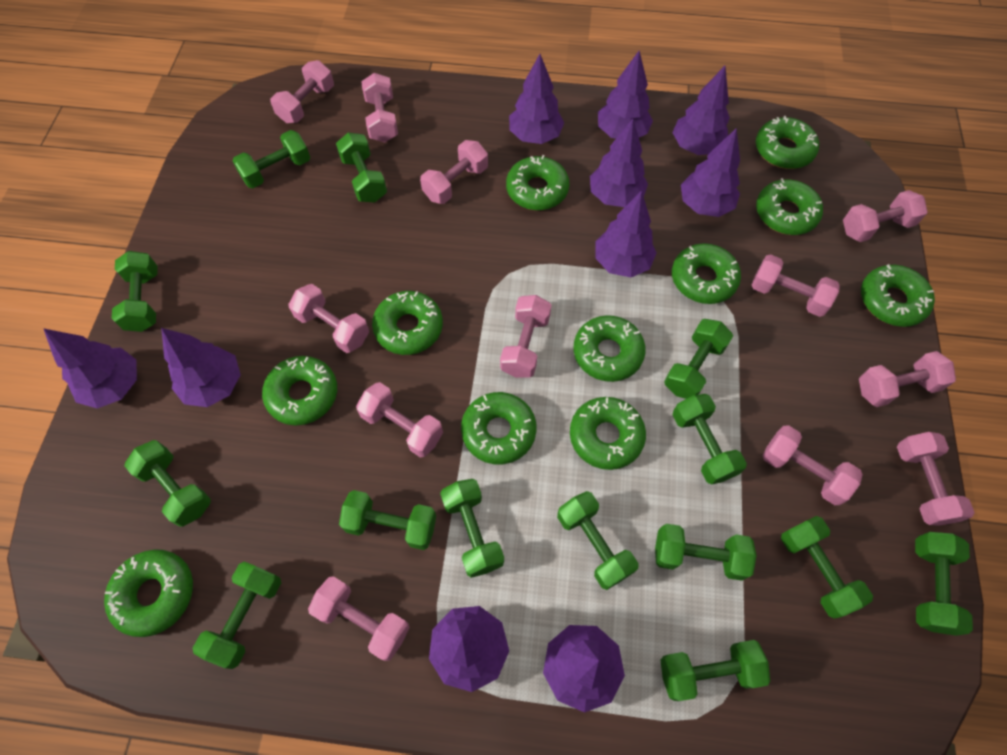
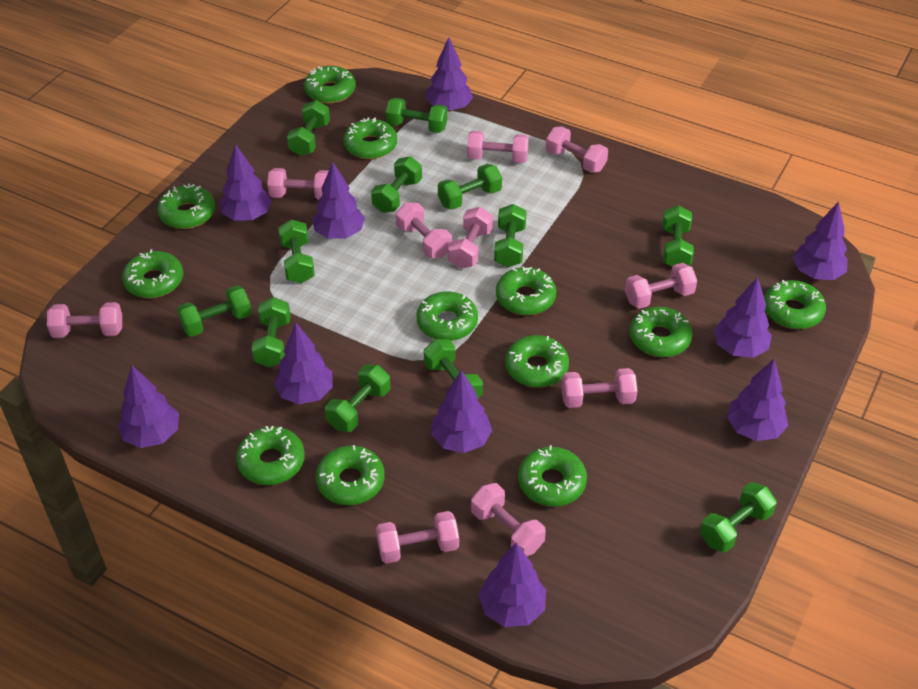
green donut: [104,549,193,637] [262,356,337,425] [372,291,443,355] [461,392,537,464] [506,155,569,210] [570,397,646,470] [574,315,646,382] [672,243,741,304] [756,116,819,169] [756,178,823,235] [861,264,935,327] = 11 -> [122,249,183,298] [157,184,215,229] [236,426,305,485] [304,66,356,104] [316,445,385,505] [343,118,397,159] [417,291,478,341] [496,266,556,315] [505,335,569,388] [518,445,587,507] [630,307,693,357] [764,280,826,329] = 12
green dumbbell: [112,251,158,332] [124,440,211,527] [193,561,281,669] [232,130,310,188] [336,132,387,203] [339,490,436,550] [440,479,504,578] [557,491,639,590] [655,524,757,581] [660,640,770,701] [664,319,733,399] [673,394,747,485] [781,516,873,619] [915,532,973,636] = 14 -> [177,285,252,337] [252,297,291,367] [278,219,315,283] [287,100,330,156] [325,365,390,432] [371,156,422,213] [386,98,448,133] [424,339,483,398] [438,164,502,210] [494,204,527,267] [662,205,694,267] [700,482,777,553] = 12
pink dumbbell: [270,60,334,123] [288,284,369,353] [308,576,410,661] [356,382,443,458] [361,73,398,142] [420,140,488,204] [500,295,552,378] [752,254,840,317] [763,425,863,505] [843,190,928,242] [859,351,956,407] [897,432,975,526] = 12 -> [47,302,122,338] [267,168,328,200] [376,511,459,563] [396,202,452,258] [448,207,493,269] [467,131,529,163] [471,483,546,556] [546,126,608,173] [561,368,637,408] [625,263,697,309] = 10

